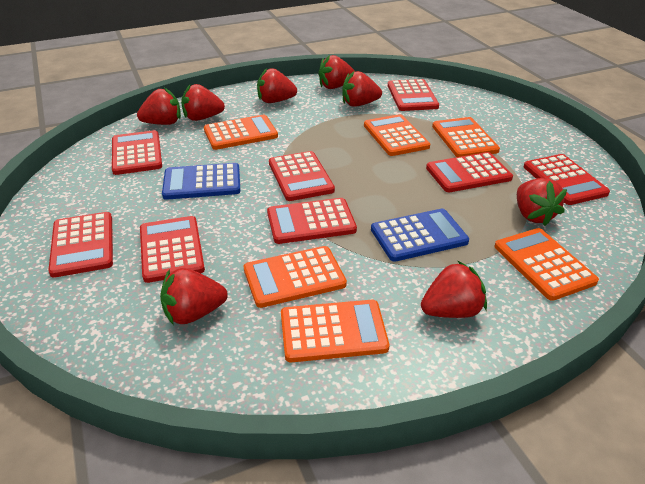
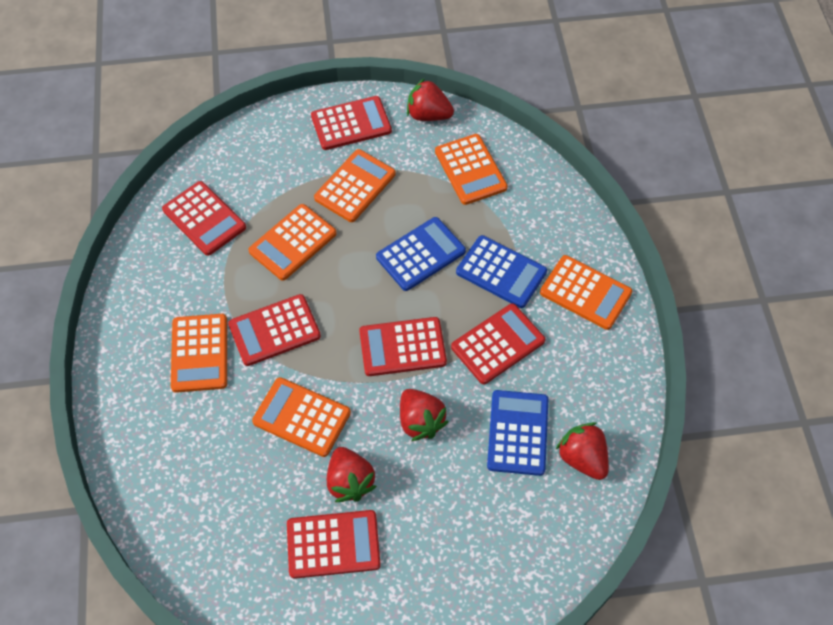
blue calculator: [162,163,240,200] [371,209,469,262] = 2 -> [376,217,466,291] [456,235,547,308] [487,390,548,476] = 3
red calculator: [48,212,113,278] [112,130,162,175] [140,216,205,283] [267,198,357,244] [269,151,335,201] [388,79,439,111] [426,152,513,192] [524,154,610,205] = 8 -> [162,181,246,256] [228,294,321,366] [287,510,381,579] [311,96,392,150] [359,317,447,376] [451,303,545,384] = 6
red strawberry: [137,88,181,125] [160,268,228,324] [181,84,225,121] [257,68,297,103] [318,55,355,89] [342,71,382,107] [421,260,487,318] [517,178,567,226] = 8 -> [327,447,377,502] [400,389,449,441] [407,78,454,121] [556,422,609,480] = 4

